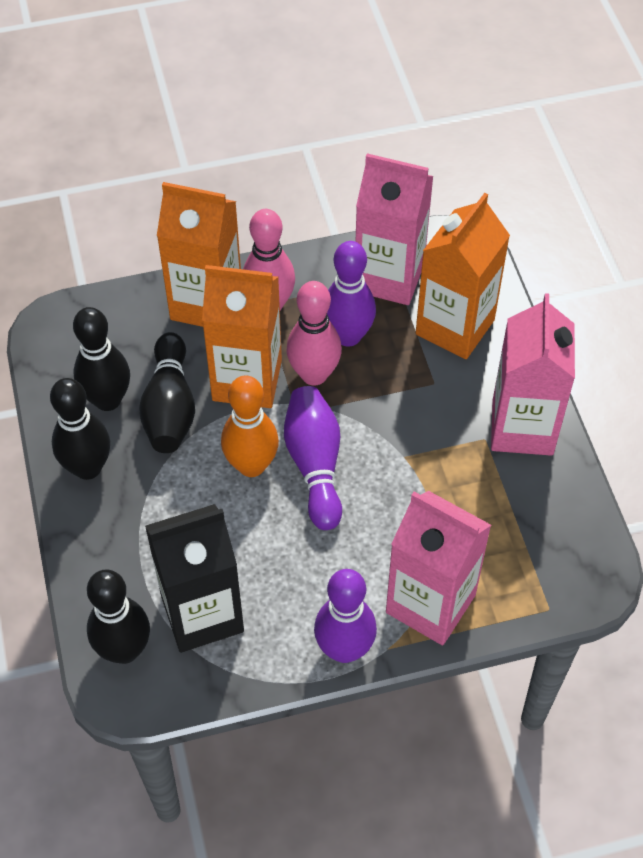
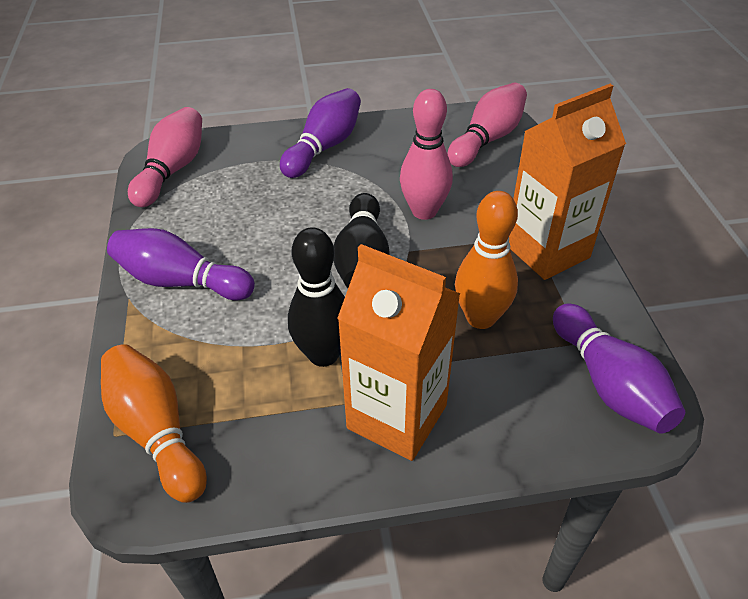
black bowling pin: [50,378,110,480] [73,307,130,411] [87,569,150,664] [139,332,195,453] = 4 -> [288,227,345,367] [333,193,389,288] = 2
black carton: [145,504,244,653] = 1 -> none = 0
orange bowling pin: [221,376,279,477] = 1 -> [101,344,207,503] [455,191,518,329] = 2
orange carton: [157,182,241,327] [202,265,282,408] [416,193,510,359] = 3 -> [337,244,460,461] [509,84,626,280] = 2
pink bowling pin: [243,209,295,310] [286,281,342,385] = 2 -> [128,107,202,207] [400,89,453,220] [447,83,527,167] = 3
pink carton: [355,153,433,305] [386,491,491,645] [491,293,575,456] = 3 -> none = 0

